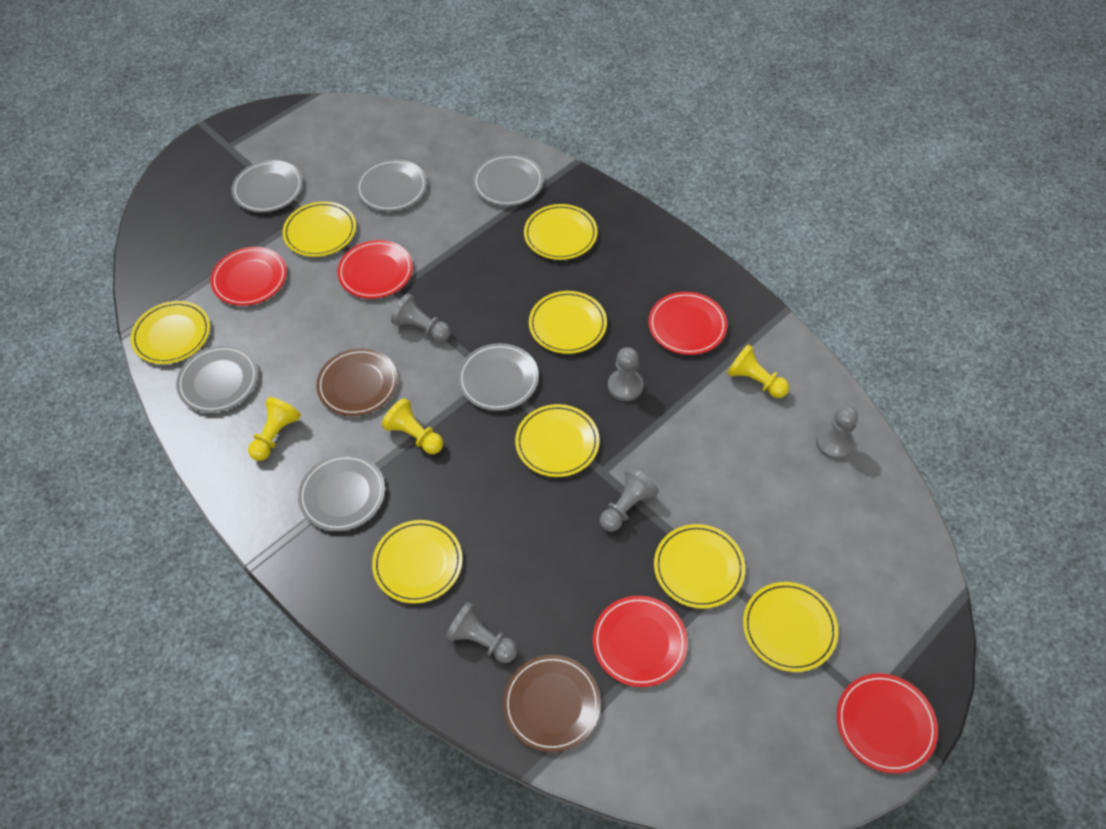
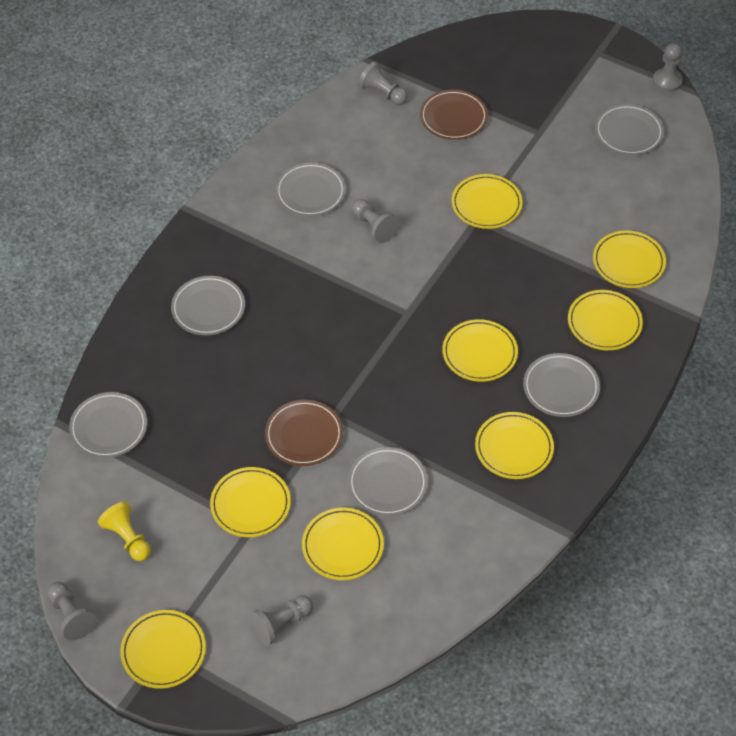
red plate: [210,247,287,306] [337,240,413,299] [593,596,688,687] [649,292,727,355] [837,674,938,774] = 5 -> none = 0
yellow pawn: [248,397,301,461] [382,398,443,454] [727,344,789,398] = 3 -> [98,501,151,561] = 1

